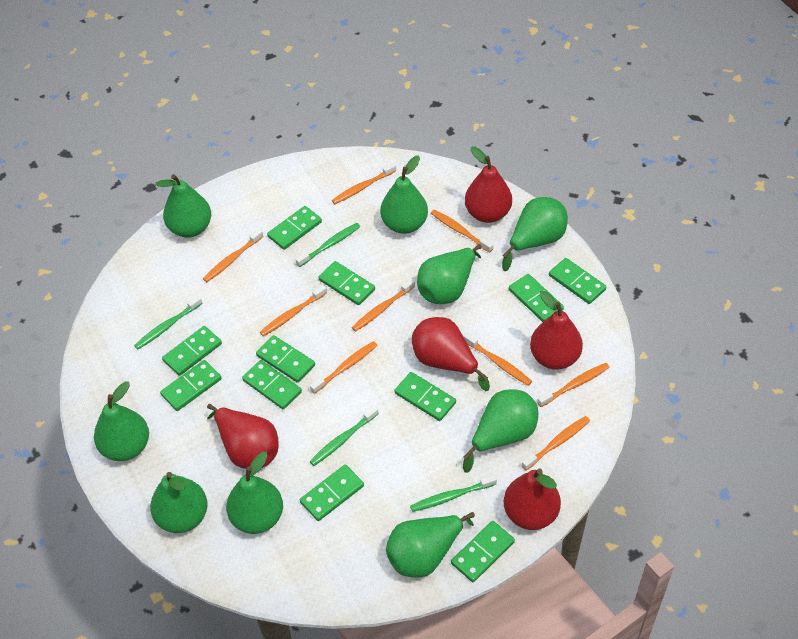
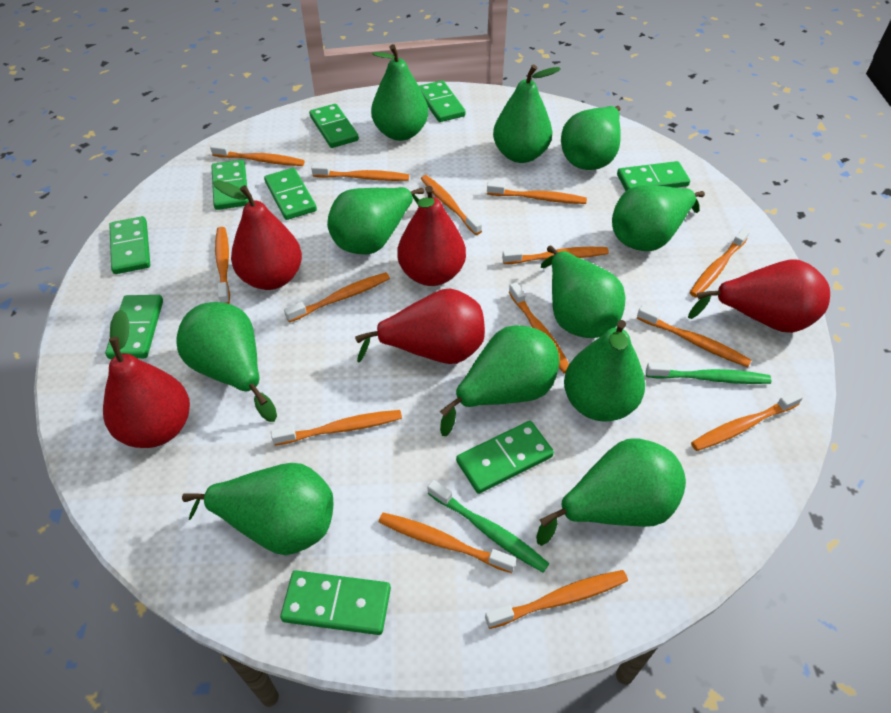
green domino: [160,360,222,411] [162,326,222,376] [242,360,302,409] [256,335,315,383] [267,206,322,250] [300,464,364,521] [319,261,375,305] [394,372,456,421] [451,521,515,582] [509,274,564,322] [549,258,606,304] = 11 -> [105,295,163,359] [109,216,150,274] [211,160,249,210] [264,168,317,220] [280,570,391,635] [309,104,359,148] [419,80,466,122] [456,421,554,494] [617,161,690,191] = 9
green pear: [94,381,149,461] [150,472,208,533] [155,174,211,237] [226,452,283,534] [380,155,428,234] [386,512,475,577] [417,244,482,304] [463,389,538,473] [502,197,568,271] = 9 -> [176,302,277,422] [182,463,333,555] [327,187,424,254] [371,44,428,141] [440,325,559,436] [493,65,561,163] [536,439,686,546] [541,246,626,338] [561,106,621,170] [564,320,645,422] [612,185,705,251] = 11
green toothbrush: [134,295,203,349] [295,223,360,267] [309,406,379,466] [410,475,497,512] = 4 -> [428,480,550,572] [646,362,771,384] = 2
orange toothbrush: [203,229,263,282] [260,285,327,336] [310,341,378,394] [332,163,396,204] [352,278,415,332] [431,209,493,253] [463,332,532,386] [521,416,590,470] [537,363,610,407] = 9 -> [210,143,305,166] [215,227,230,304] [271,410,402,445] [284,272,390,322] [311,164,409,181] [379,512,516,573] [421,175,482,235] [485,570,628,629] [487,182,587,204] [502,247,609,264] [509,282,569,373] [637,305,752,367] [690,228,750,298] [691,391,803,451] = 14

